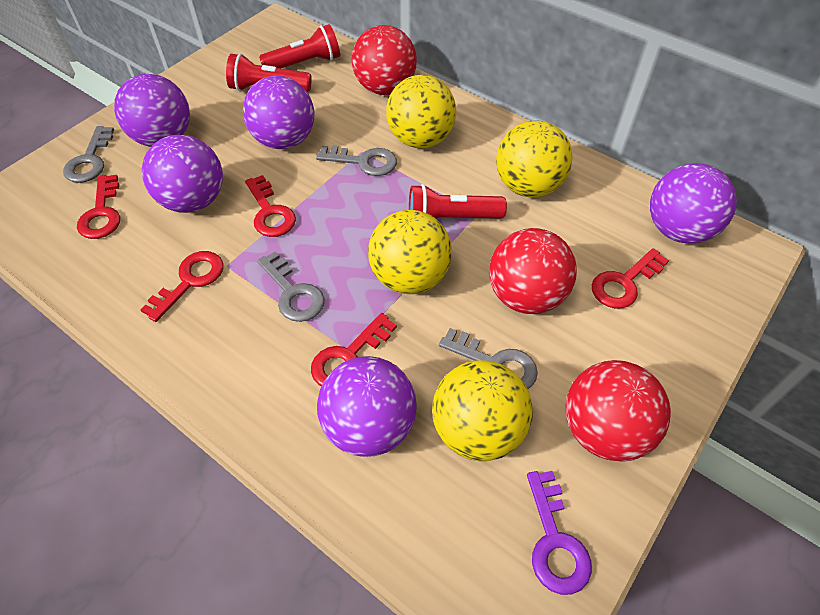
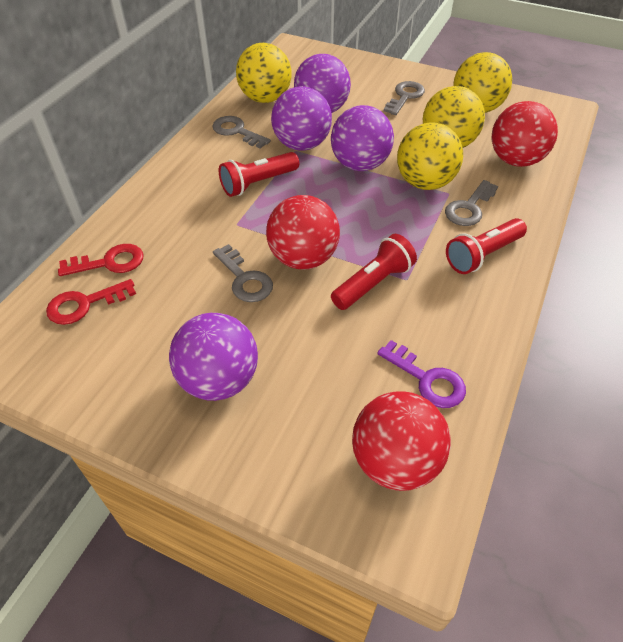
purple ball: [114,74,190,147] [142,135,223,213] [243,76,314,149] [317,356,417,457] [650,163,737,244] = 5 -> [169,313,258,401] [271,86,332,151] [294,54,351,113] [331,105,394,171] = 4
red key: [77,175,120,239] [140,251,224,322] [245,175,296,237] [311,313,397,386] [592,248,669,309] = 5 -> [46,279,136,325] [58,244,143,276] = 2

